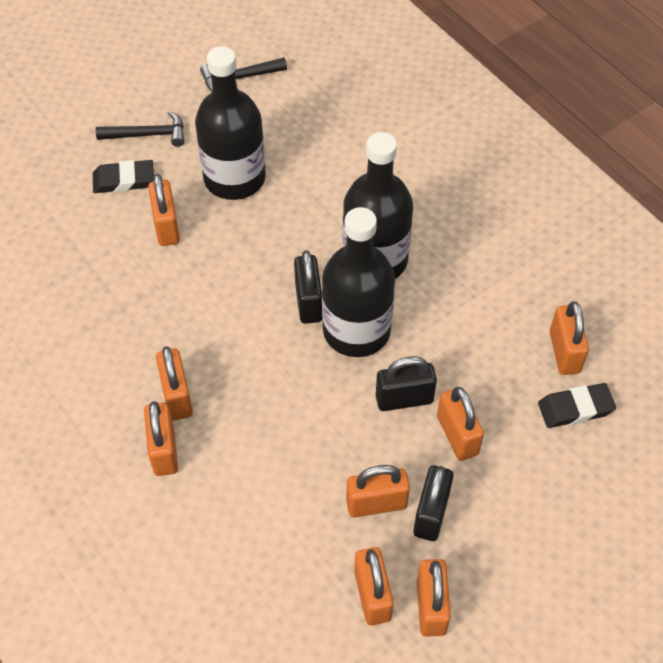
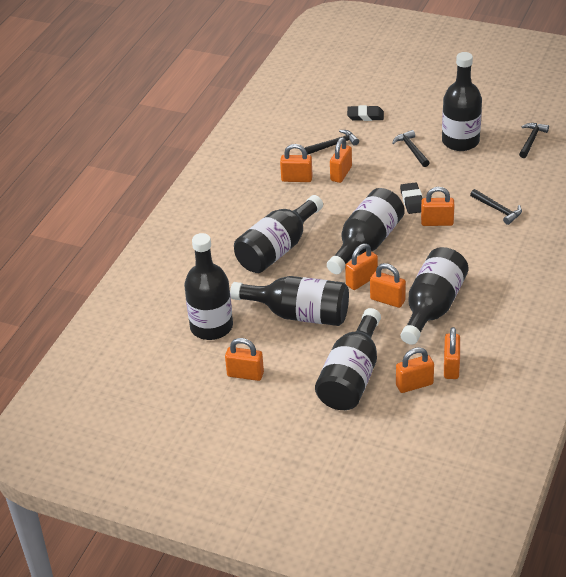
black bottle: [195,46,266,200] [322,207,395,357] [342,132,413,279] = 3 -> [184,233,233,340] [230,276,349,326] [234,195,323,273] [315,308,381,410] [327,188,405,274] [401,247,469,345] [442,52,482,151] = 7
black hammer: [96,111,184,147] [200,58,287,91] = 2 -> [305,130,359,155] [392,130,430,167] [470,189,522,225] [519,123,549,158] = 4
black padlock: [294,251,322,324] [376,356,437,411] [413,465,454,541] = 3 -> none = 0

